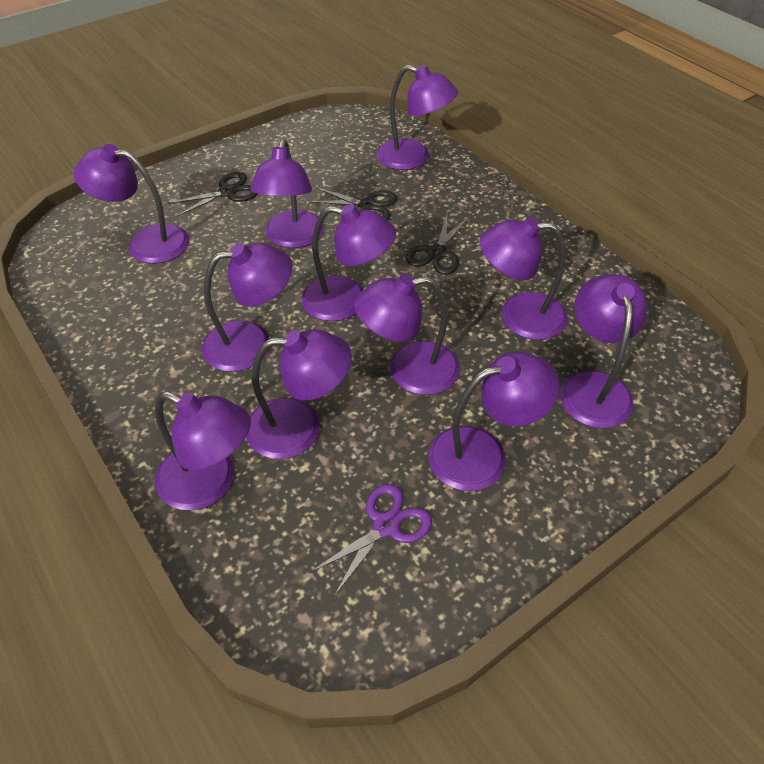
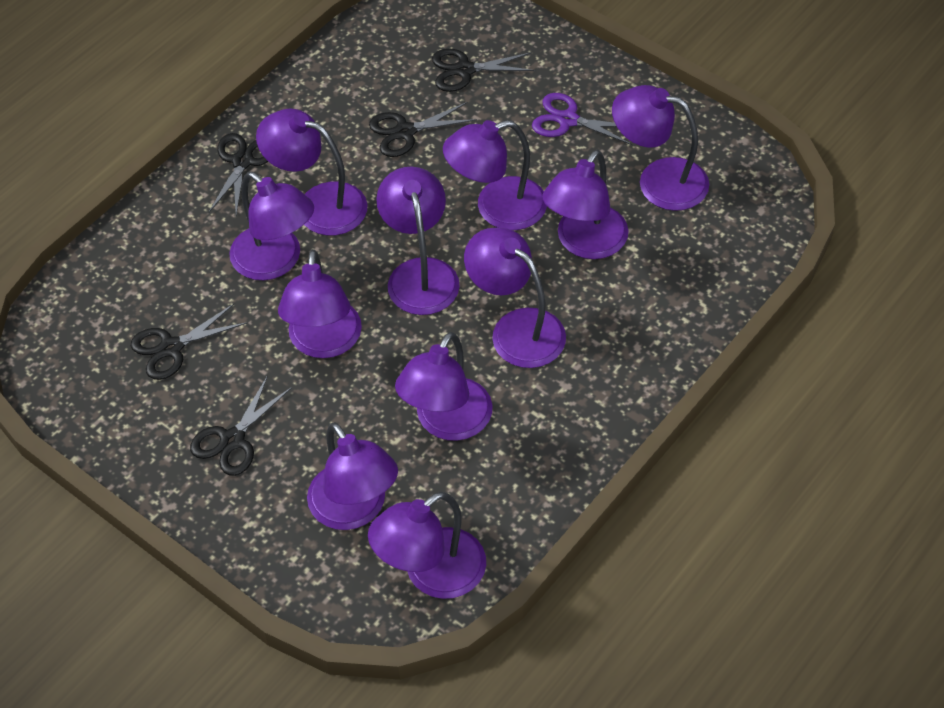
black scissors: [168,172,258,217] [308,187,398,220] [406,215,469,275] = 3 -> [131,304,247,380] [190,375,292,476] [209,133,268,215] [369,102,477,157] [432,49,535,92] = 5

